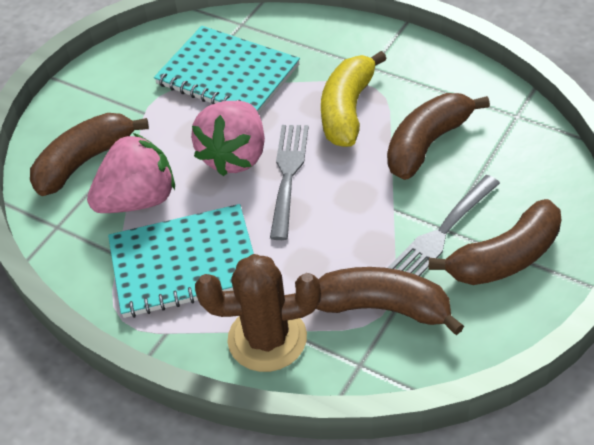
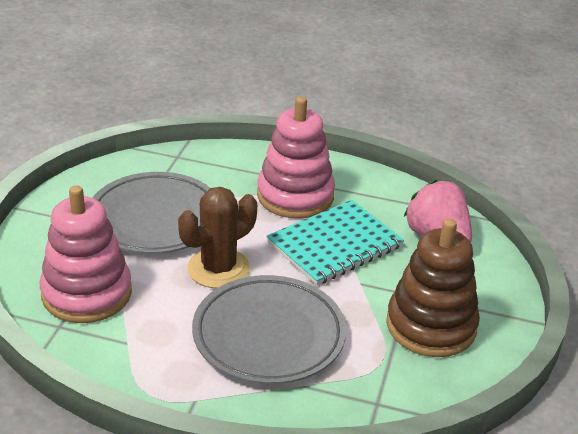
brown banana: [30,113,149,196] [316,267,464,335] [387,93,490,180] [428,199,561,285] = 4 -> none = 0
brown stacking toy: none = 0 -> [386,219,480,357] = 1
grey fork: [270,125,308,240] [388,175,500,276] = 2 -> none = 0
grey plate: none = 0 -> [93,172,210,254] [192,275,346,384] = 2
pink stacking toy: none = 0 -> [40,185,132,323] [257,97,335,219] = 2
pink strawberry: [87,133,175,213] [191,101,265,176] = 2 -> [404,180,472,242] = 1
turquoise notebook: [108,204,254,318] [154,26,300,114] = 2 -> [266,200,404,286] = 1
yellow banana: [321,51,387,147] = 1 -> none = 0

